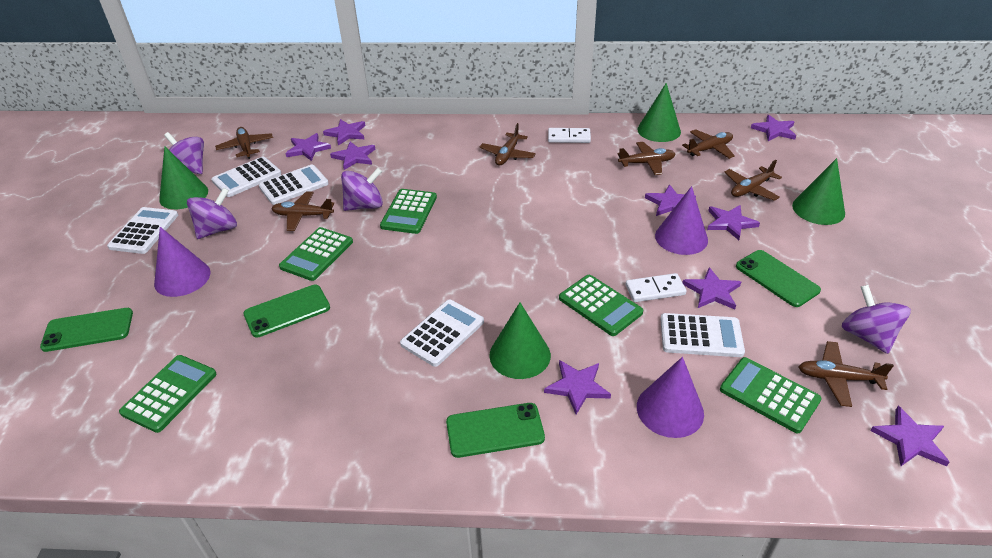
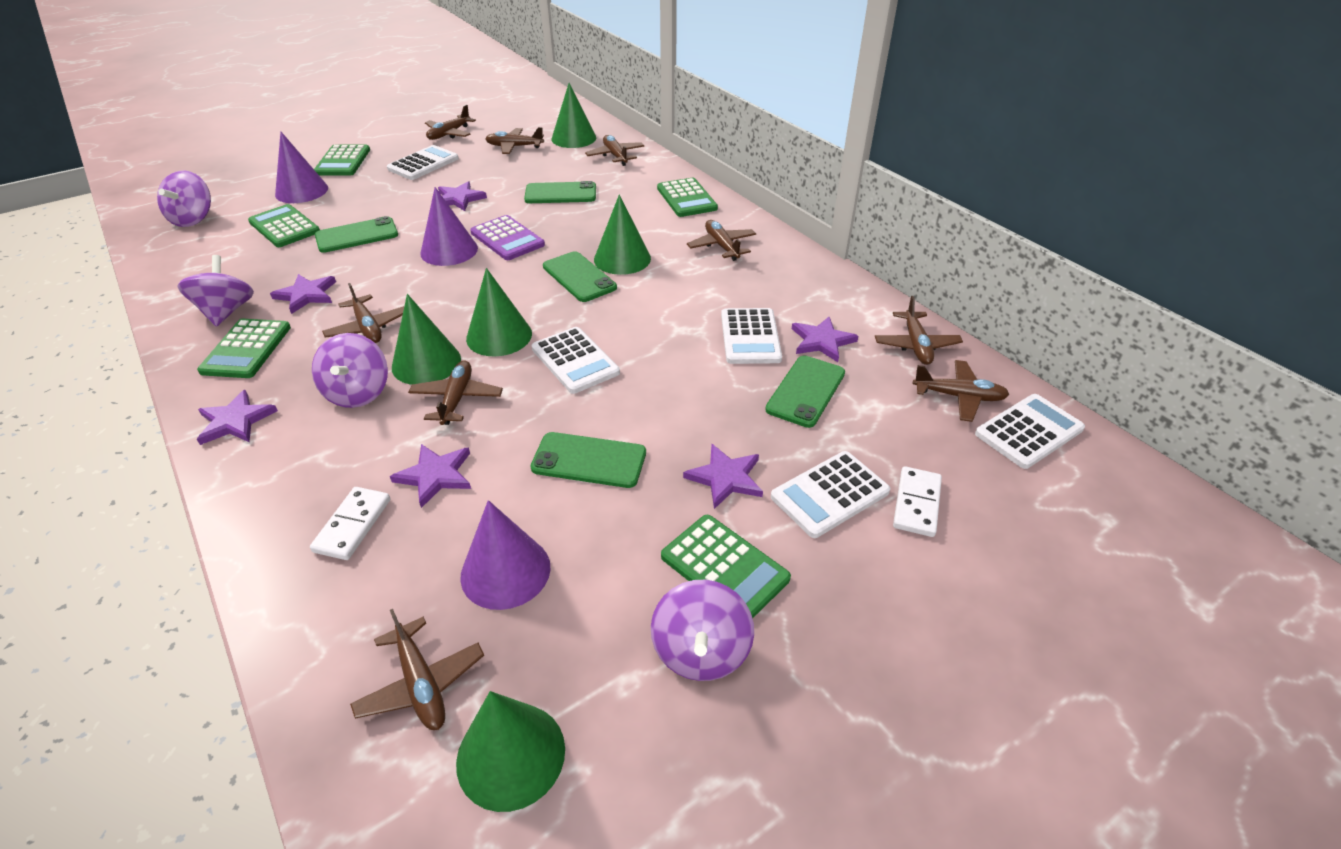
brown plane: [215,127,273,159] [271,191,334,231] [479,123,536,166] [617,142,675,175] [682,129,735,159] [725,160,782,201] [799,341,894,407] = 7 -> [322,283,404,343] [350,609,484,730] [408,360,503,425] [425,105,476,140] [485,127,544,154] [585,135,644,166] [687,220,756,261] [875,296,963,365] [913,360,1009,422] = 9
green cone: [159,146,208,209] [489,302,551,379] [637,83,681,142] [792,158,845,225] = 4 -> [392,294,461,385] [456,691,565,812] [466,268,532,356] [551,83,596,148] [594,195,651,275] = 5
green phone: [40,308,133,352] [243,285,330,338] [446,403,545,458] [736,250,821,307] = 4 -> [315,216,398,253] [524,181,596,203] [531,432,646,488] [543,251,617,302] [765,355,845,428] = 5
purple calculator: none = 0 -> [470,215,545,260] = 1
purple star: [285,133,331,161] [323,119,366,146] [330,142,375,170] [544,360,611,414] [645,184,696,216] [682,267,741,309] [707,205,760,240] [751,115,796,141] [870,406,950,466] = 9 -> [197,390,278,445] [270,274,336,314] [390,444,471,508] [438,181,487,211] [683,444,763,509] [792,317,858,362] = 6

